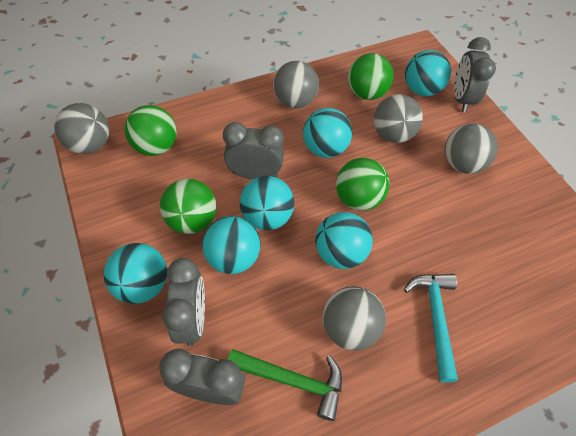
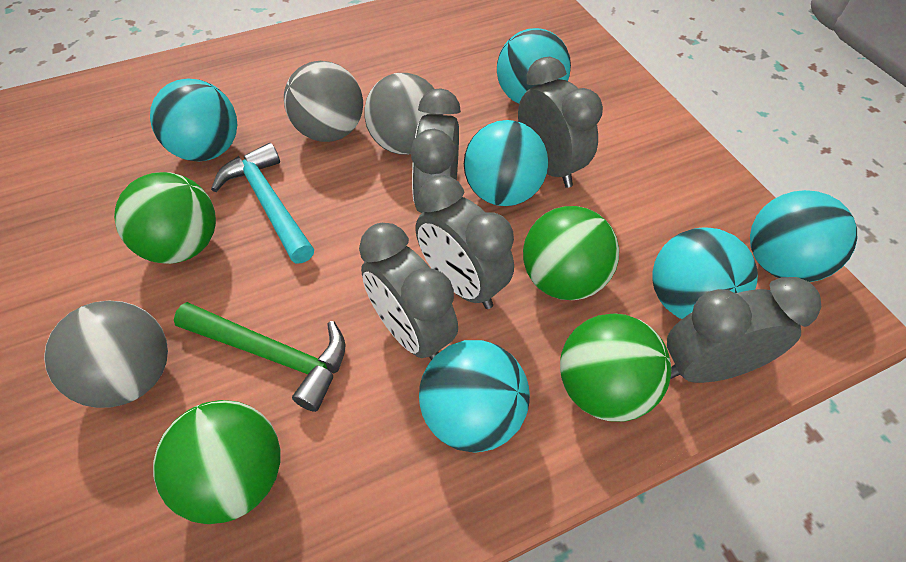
grey ball: [54,103,109,154] [273,61,319,109] [323,286,386,350] [374,94,423,143] [444,124,498,174] = 5 -> [44,300,168,408] [284,61,363,142] [364,73,443,155] = 3
grey clock: [159,348,245,405] [162,258,205,346] [223,122,284,179] [454,37,496,112] = 4 -> [359,223,458,360] [411,88,461,213] [415,175,514,309] [518,57,603,188] [667,277,821,383] = 5

